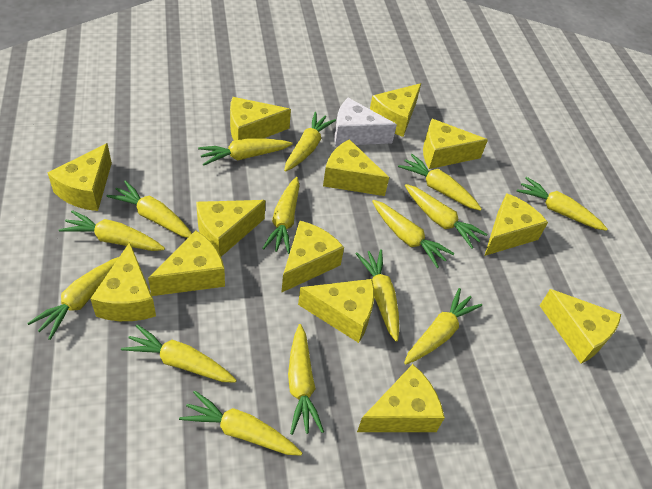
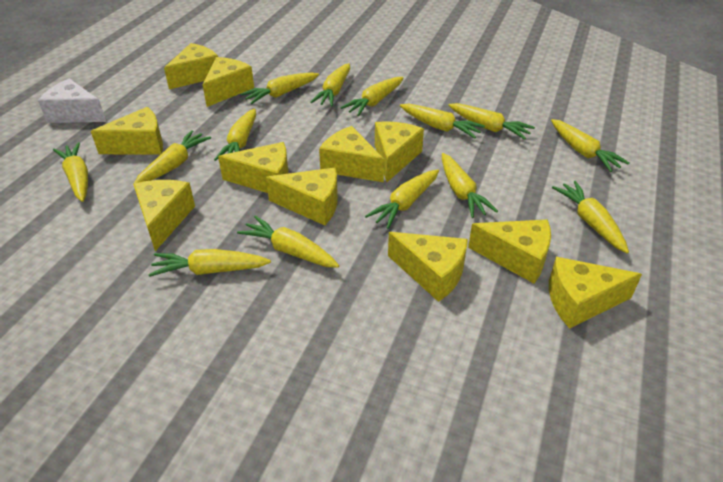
yellow carrot: [27,257,119,340] [59,210,165,251] [107,180,192,238] [121,324,237,383] [179,391,302,456] [198,139,292,165] [262,177,300,254] [284,112,336,172] [288,324,324,435] [355,249,399,342] [372,200,454,268] [398,154,482,211] [404,288,482,364] [405,184,487,249] [516,177,607,231] = 15 -> [53,142,88,202] [134,130,211,183] [148,249,271,277] [214,108,256,161] [237,216,339,268] [240,72,319,104] [310,63,350,107] [340,77,404,116] [365,169,439,229] [400,104,485,139] [442,153,498,218] [448,103,535,140] [551,119,629,172] [552,181,629,253] = 14
yellow cheese: [47,143,112,211] [90,242,156,321] [148,230,225,296] [196,200,265,257] [230,97,291,141] [281,221,344,293] [298,279,374,343] [323,139,389,196] [357,364,445,432] [370,83,421,137] [423,119,488,169] [484,193,548,256] [540,289,621,364] = 13 -> [91,107,163,154] [133,180,195,251] [164,43,218,89] [203,57,254,107] [218,142,289,193] [266,168,338,225] [319,126,384,182] [375,121,424,182] [388,232,468,302] [468,220,551,283] [549,257,642,329] = 11

